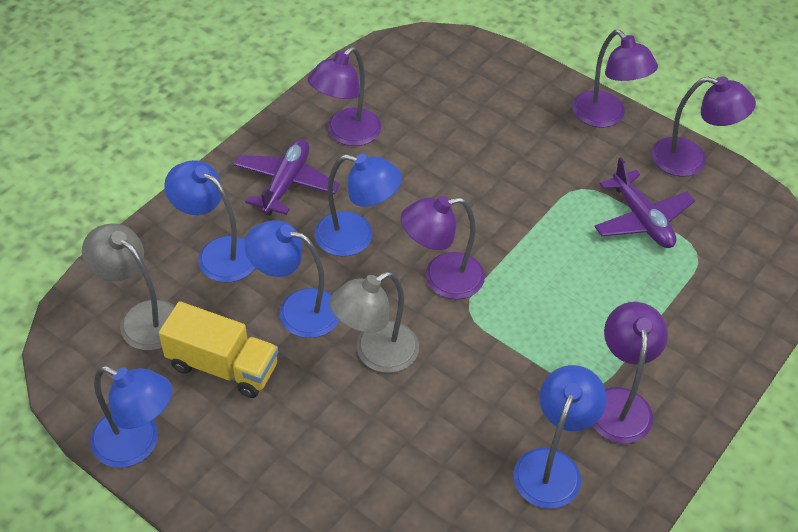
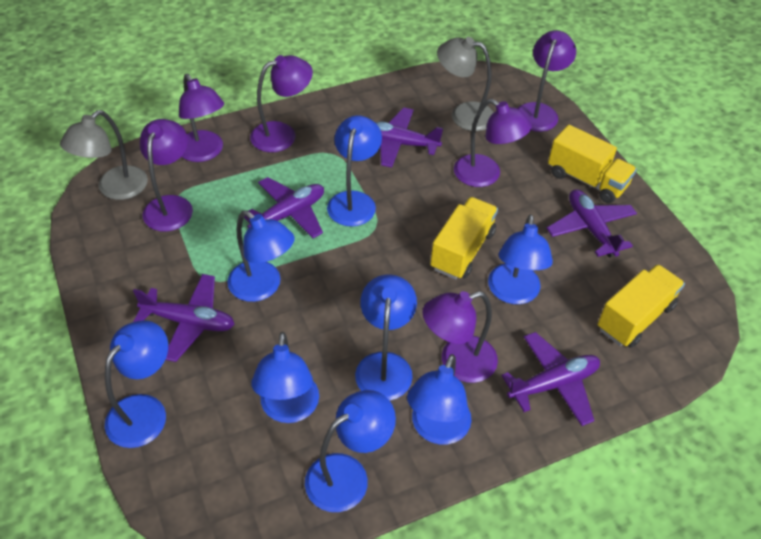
blue lamp: [90,366,173,468] [164,160,255,283] [244,220,339,338] [314,154,402,256] [514,365,606,509] = 5 -> [105,320,168,448] [227,211,295,302] [251,332,319,423] [305,390,396,512] [327,115,382,227] [355,274,417,401] [407,354,471,445] [488,214,553,304] = 8
purple lamp: [308,47,381,146] [401,196,485,299] [572,30,658,128] [592,302,668,444] [651,76,756,177] = 5 -> [140,119,193,232] [179,74,224,162] [250,55,313,152] [422,291,498,383] [454,99,532,187] [517,30,576,132] = 6
purple plane: [234,139,340,215] [594,157,695,248] = 2 -> [133,274,235,362] [244,177,324,238] [375,108,443,168] [501,332,600,426] [547,189,637,258] = 5
yellow truck: [159,301,278,398] = 1 -> [430,197,498,280] [548,125,637,203] [597,264,685,348] = 3

